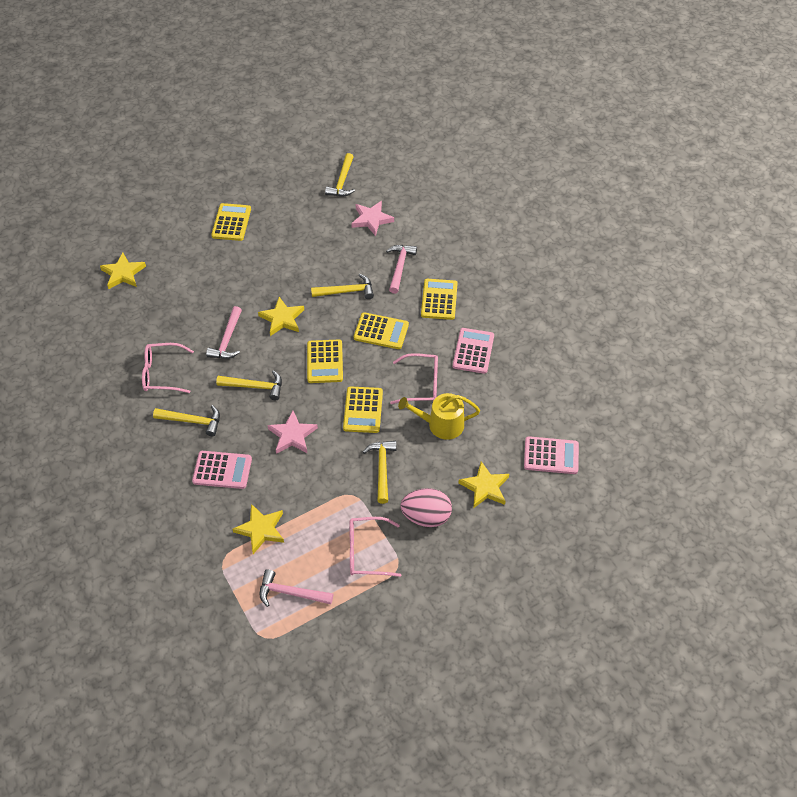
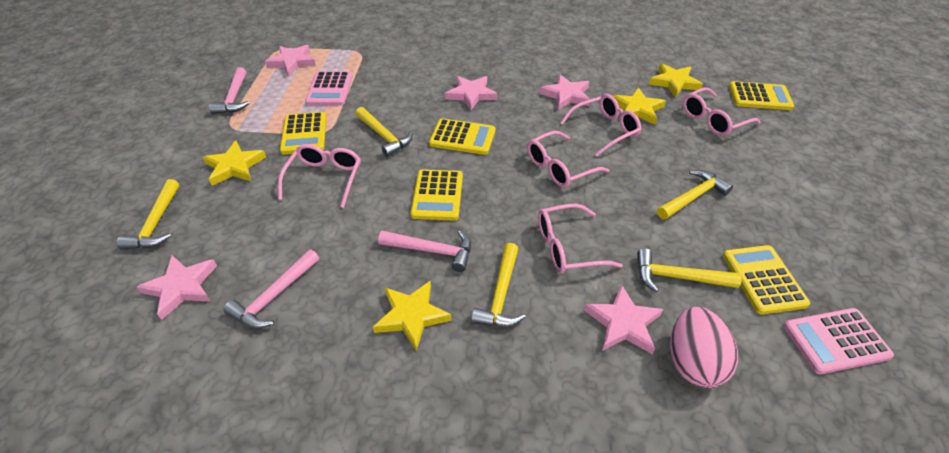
pink calculator: [192,451,252,489] [453,328,494,374] [524,436,579,474] = 3 -> [305,71,353,106] [783,308,894,374] = 2
pink glasses: [142,343,194,393] [349,517,402,577] [390,353,438,404] = 3 -> [278,144,361,208] [527,131,609,188] [538,204,623,274] [560,94,641,156] [683,87,760,136] = 5
pink star: [267,411,318,454] [351,201,394,236] = 2 -> [137,255,217,320] [265,45,316,76] [445,76,497,110] [540,74,590,110] [584,284,663,354] = 5
yellow watering can: [398,393,480,440] = 1 -> none = 0

